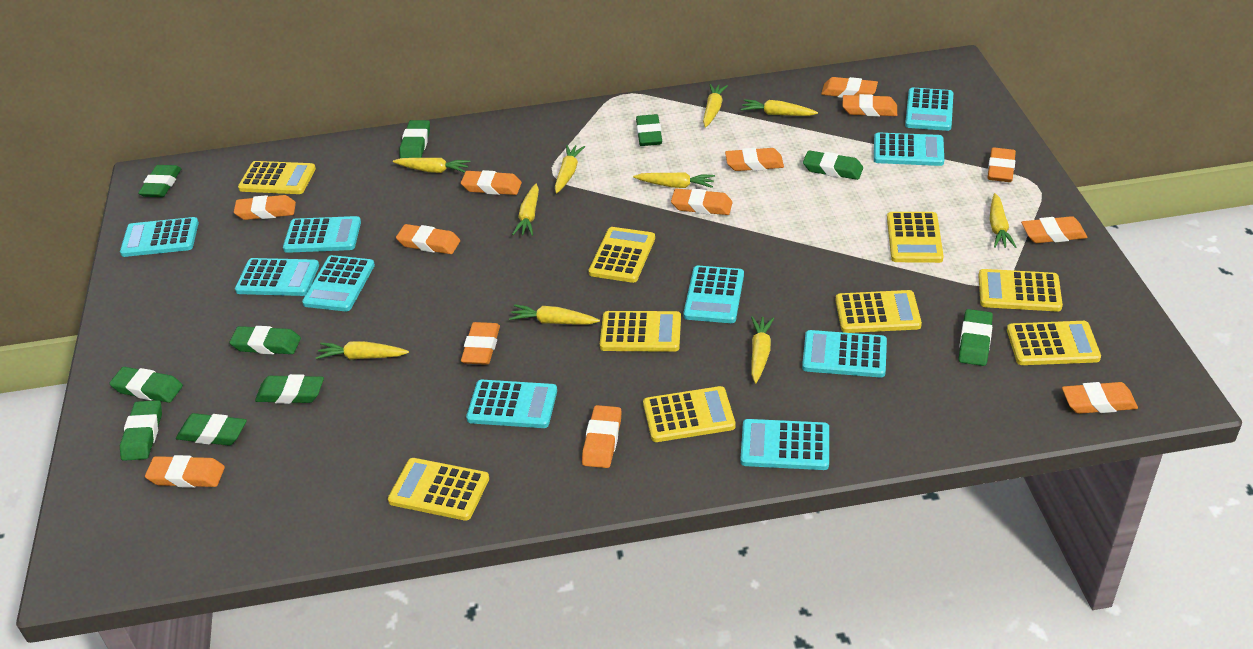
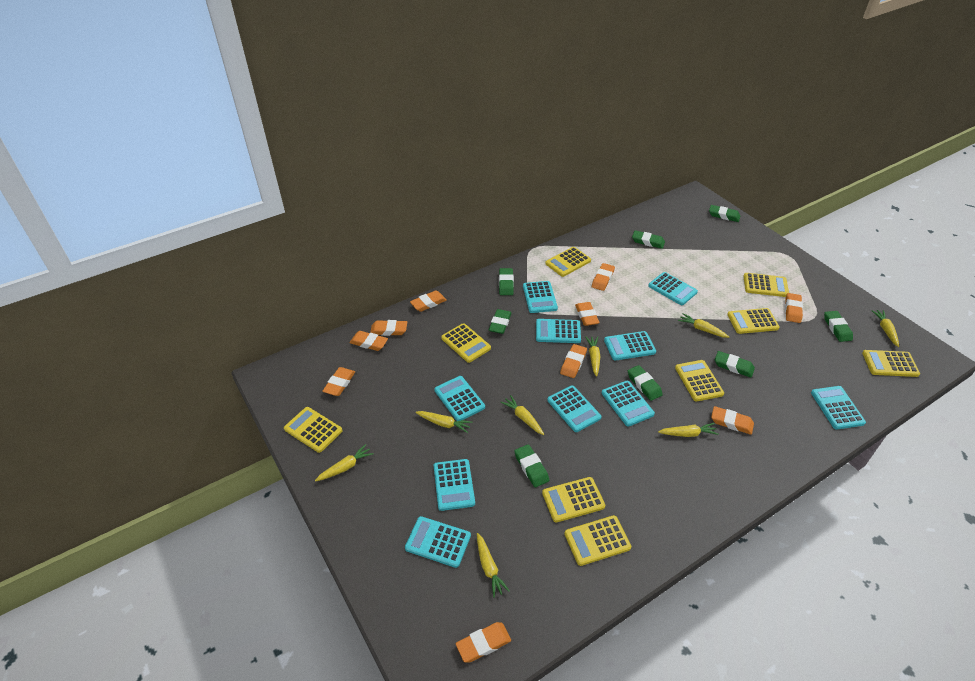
green eraser: [109,367,183,403] [120,400,162,461] [138,165,181,197] [176,413,247,446] [230,326,301,354] [255,374,324,404] [400,120,430,158] [636,114,662,146] [803,150,863,180] [959,309,993,366] = 10 -> [489,309,512,334] [499,268,514,295] [514,444,549,487] [628,365,663,401] [632,230,665,249] [709,205,740,222] [715,351,755,378] [824,311,853,342] = 8
orange eraser: [145,455,225,488] [234,195,296,220] [396,224,460,254] [461,170,522,195] [461,322,500,365] [582,405,622,468] [671,189,733,215] [725,148,784,171] [821,77,878,98] [842,94,897,116] [988,147,1016,182] [1021,216,1087,243] [1062,382,1138,414] = 13 -> [322,367,355,396] [350,331,388,351] [370,320,407,336] [410,291,447,312] [456,622,511,663] [560,344,587,378] [575,302,600,326] [592,263,615,291] [711,406,754,435] [785,293,803,323] = 10
yellow carrot: [315,341,409,360] [393,158,470,173] [509,304,600,324] [512,184,539,236] [555,145,585,193] [633,172,715,188] [703,84,728,127] [741,99,818,116] [751,316,774,383] [989,193,1016,248] = 10 -> [315,444,374,482] [415,411,472,433] [477,533,510,598] [500,395,544,435] [585,336,600,377] [658,423,719,437] [678,313,729,338] [871,310,899,347] = 8

